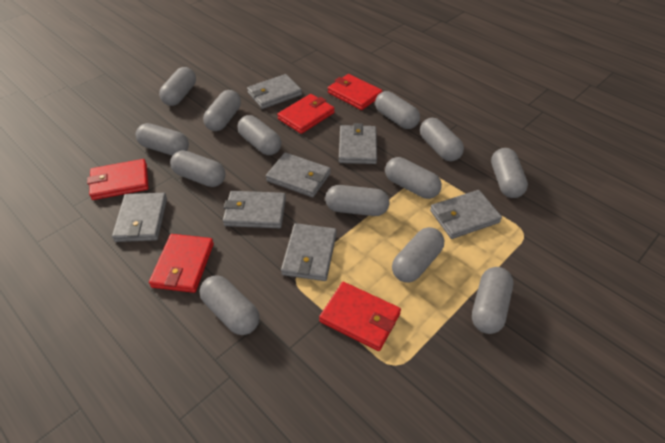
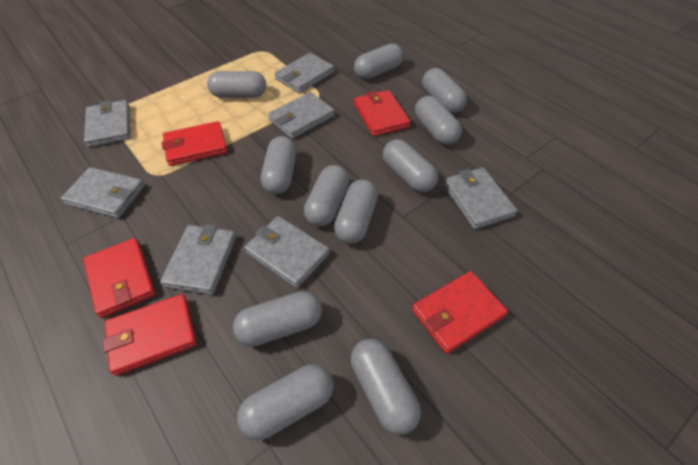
grey capsule: [136,123,189,156] [159,67,196,106] [170,150,226,187] [199,276,260,335] [203,90,241,131] [237,115,281,155] [325,185,390,216] [375,91,420,129] [385,157,442,199] [392,227,444,283] [420,118,464,161] [472,267,513,334] [491,148,528,198] = 13 -> [207,71,266,98] [233,291,322,347] [237,364,333,440] [261,136,296,194] [304,165,349,226] [334,179,378,244] [351,339,421,435] [354,44,403,79] [383,139,438,192] [415,96,462,145] [422,68,467,113] = 11

